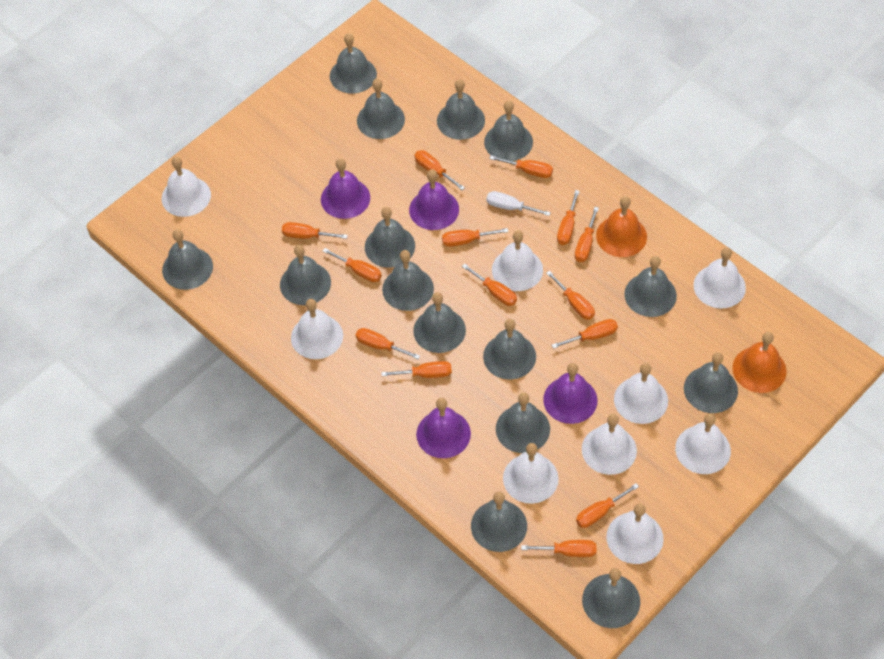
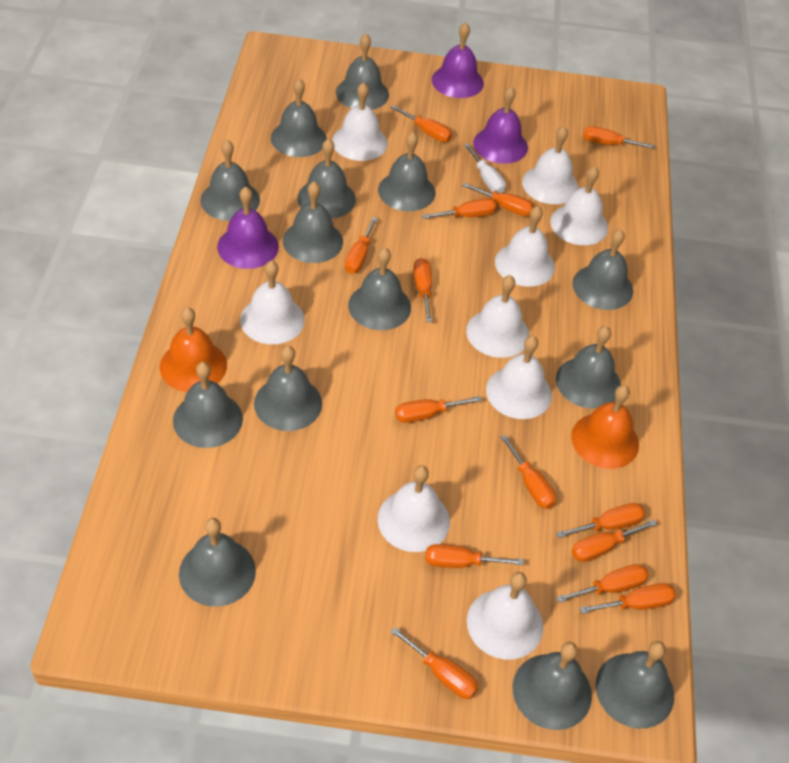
grey bell: [162,229,213,290] [280,245,331,305] [330,33,377,94] [357,79,405,139] [365,207,415,268] [382,250,434,311] [413,292,466,353] [437,79,485,140] [471,491,527,552] [483,319,536,380] [484,101,533,161] [496,392,550,453] [582,568,640,628] [624,256,677,317] [684,352,738,413] = 15 -> [173,362,243,448] [179,518,256,607] [200,140,260,221] [254,346,322,431] [271,78,327,157] [283,181,343,263] [297,138,356,219] [336,34,389,110] [348,248,411,330] [378,132,435,211] [513,642,592,730] [556,326,621,409] [572,229,633,310] [595,641,674,729] = 14
purple bell: [321,158,370,219] [409,169,459,230] [416,398,471,458] [543,363,598,424] = 4 -> [217,187,279,269] [432,22,484,98] [473,86,528,164] = 3

